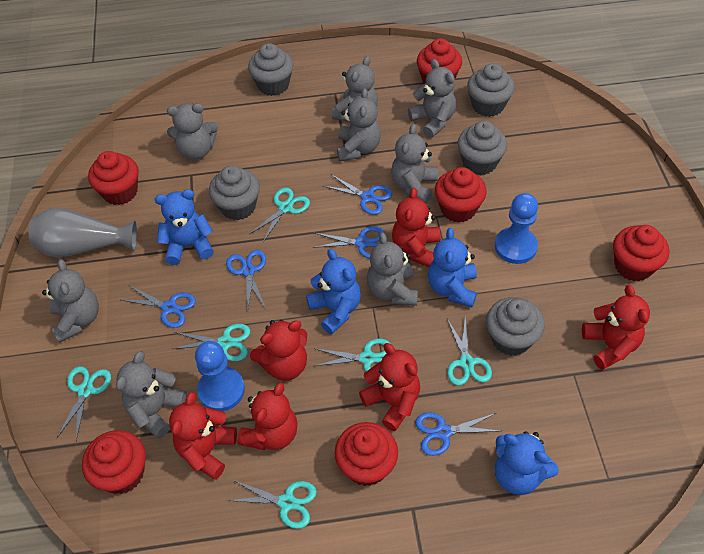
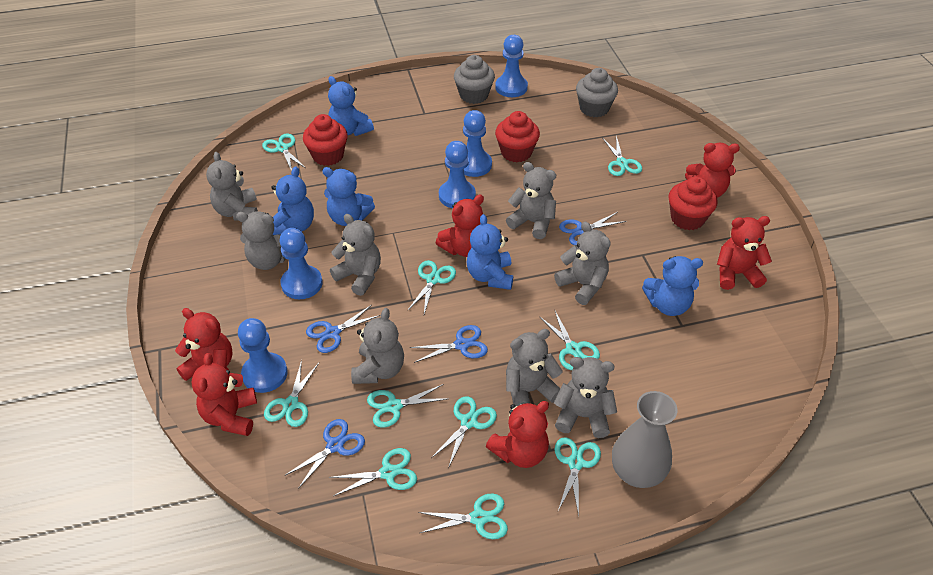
blue pawn: [195,341,245,411] [495,193,538,264] = 2 -> [238,318,288,393] [280,228,323,299] [439,141,476,208] [463,110,492,177] [495,35,528,97] = 5
blue scissors: [121,285,196,328] [226,250,266,311] [313,226,385,259] [323,174,392,215] [415,412,500,456] = 5 -> [284,419,365,489] [306,305,381,353] [410,325,488,363] [559,212,626,245] = 4
blue teddy bear: [155,189,214,265] [306,249,361,334] [428,228,477,307] [495,431,559,495] = 4 -> [272,166,314,235] [322,167,375,226] [328,76,374,136] [467,214,513,290] [642,256,703,316] = 5
grey cupcake: [209,166,260,220] [248,43,294,96] [457,121,507,175] [467,63,515,117] [486,297,545,356] = 5 -> [454,55,495,104] [576,68,618,117] = 2
red cupcake: [82,430,146,494] [88,151,139,205] [335,422,398,486] [417,38,462,84] [435,167,487,223] [613,225,669,281] = 6 -> [303,114,348,166] [495,111,540,163] [668,176,718,230] = 3
turquoise scissors: [56,366,111,441] [173,324,250,361] [226,480,317,529] [250,188,310,242] [314,339,390,371] [447,317,492,386] = 6 -> [262,134,306,171] [264,360,319,427] [329,448,417,496] [367,384,447,428] [407,260,456,314] [418,493,508,539] [431,396,497,468] [539,311,600,370] [555,437,601,516] [602,135,642,176] = 10

